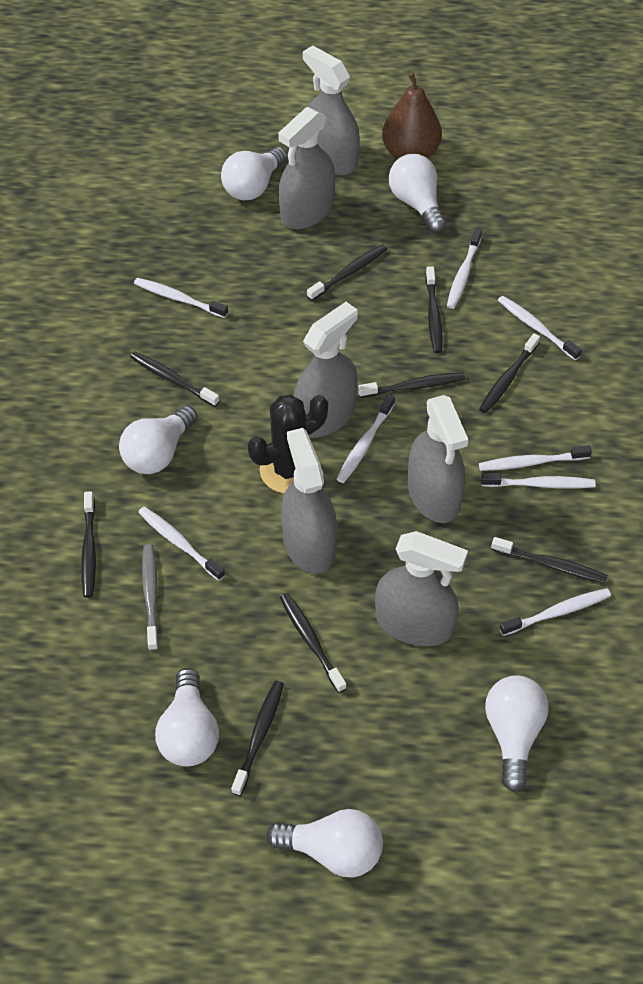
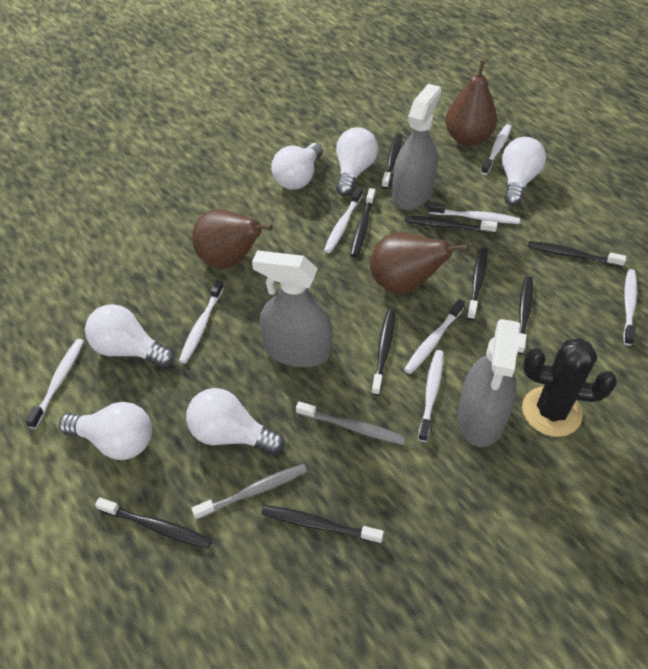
brown pear: [382,72,442,159] = 1 -> [192,209,273,269] [370,233,468,294] [445,60,497,146] = 3
grey spray bottle: [278,107,335,229] [281,428,338,574] [294,302,358,438] [303,45,360,175] [375,531,468,646] [408,395,468,523] = 6 -> [252,251,333,367] [392,83,442,210] [457,319,520,447] = 3
grey toothbrush: [142,544,159,651] = 1 -> [192,464,307,520] [296,401,406,445] = 2

